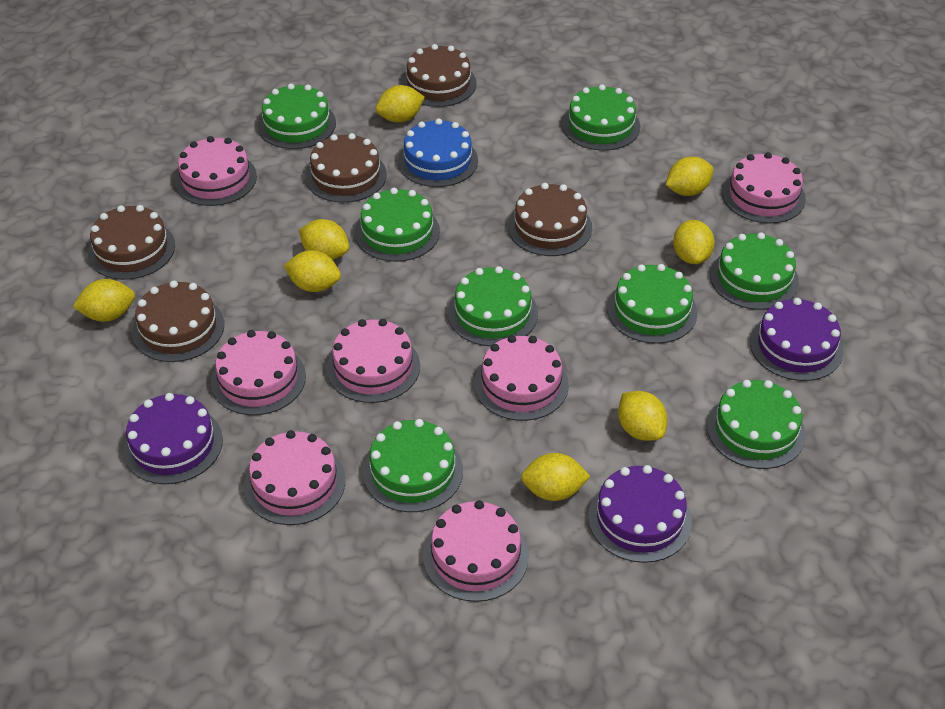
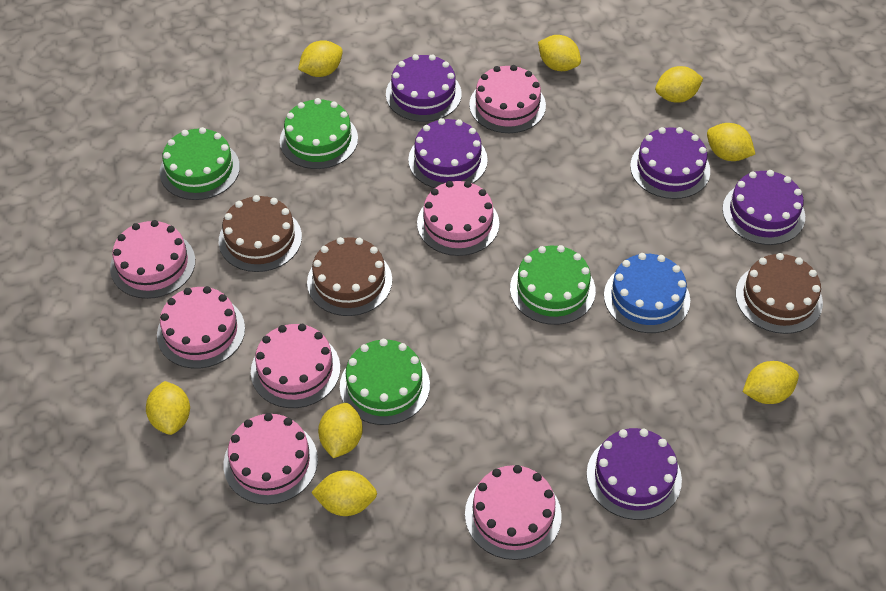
brown cake: [88,205,175,280] [132,280,224,362] [305,133,387,203] [401,44,477,107] [508,183,592,256] = 5 -> [219,195,302,272] [307,237,392,316] [736,253,823,334] = 3
green cake: [258,84,336,149] [355,188,440,262] [363,419,463,512] [448,266,538,346] [562,84,640,151] [607,264,697,344] [707,380,806,469] [710,232,799,310] = 8 -> [160,127,240,200] [280,98,358,169] [340,339,430,425] [510,245,596,325] = 4
purple cake: [123,393,223,484] [588,465,692,563] [750,298,843,381] = 3 -> [386,54,462,122] [408,118,488,188] [587,428,682,520] [630,127,710,199] [722,170,805,245] = 5

